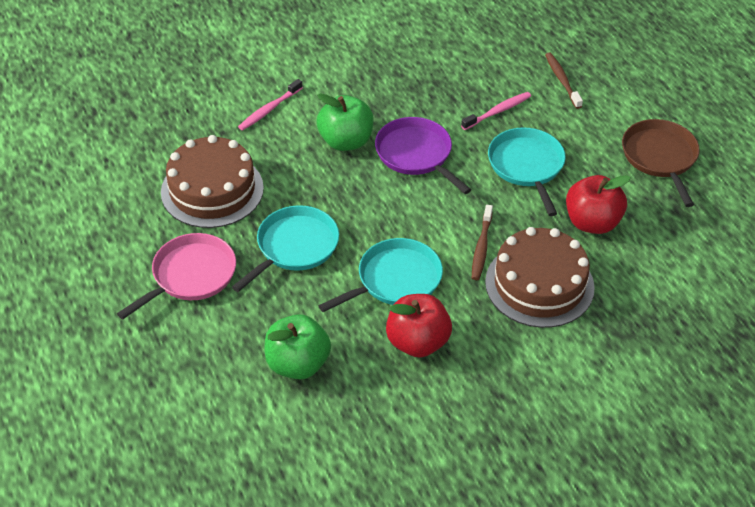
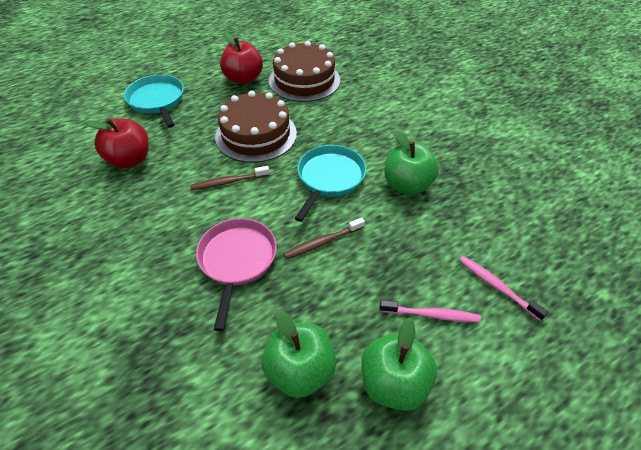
brown pan: [622,119,700,207] = 1 -> none = 0
green apple: [265,314,331,380] [317,94,374,151] = 2 -> [262,310,336,398] [361,318,437,411] [384,131,439,195] = 3
purple pan: [375,117,471,194] = 1 -> none = 0
turquoise pan: [232,205,339,292] [318,238,443,312] [488,127,566,216] = 3 -> [124,75,184,128] [294,145,366,222] = 2

